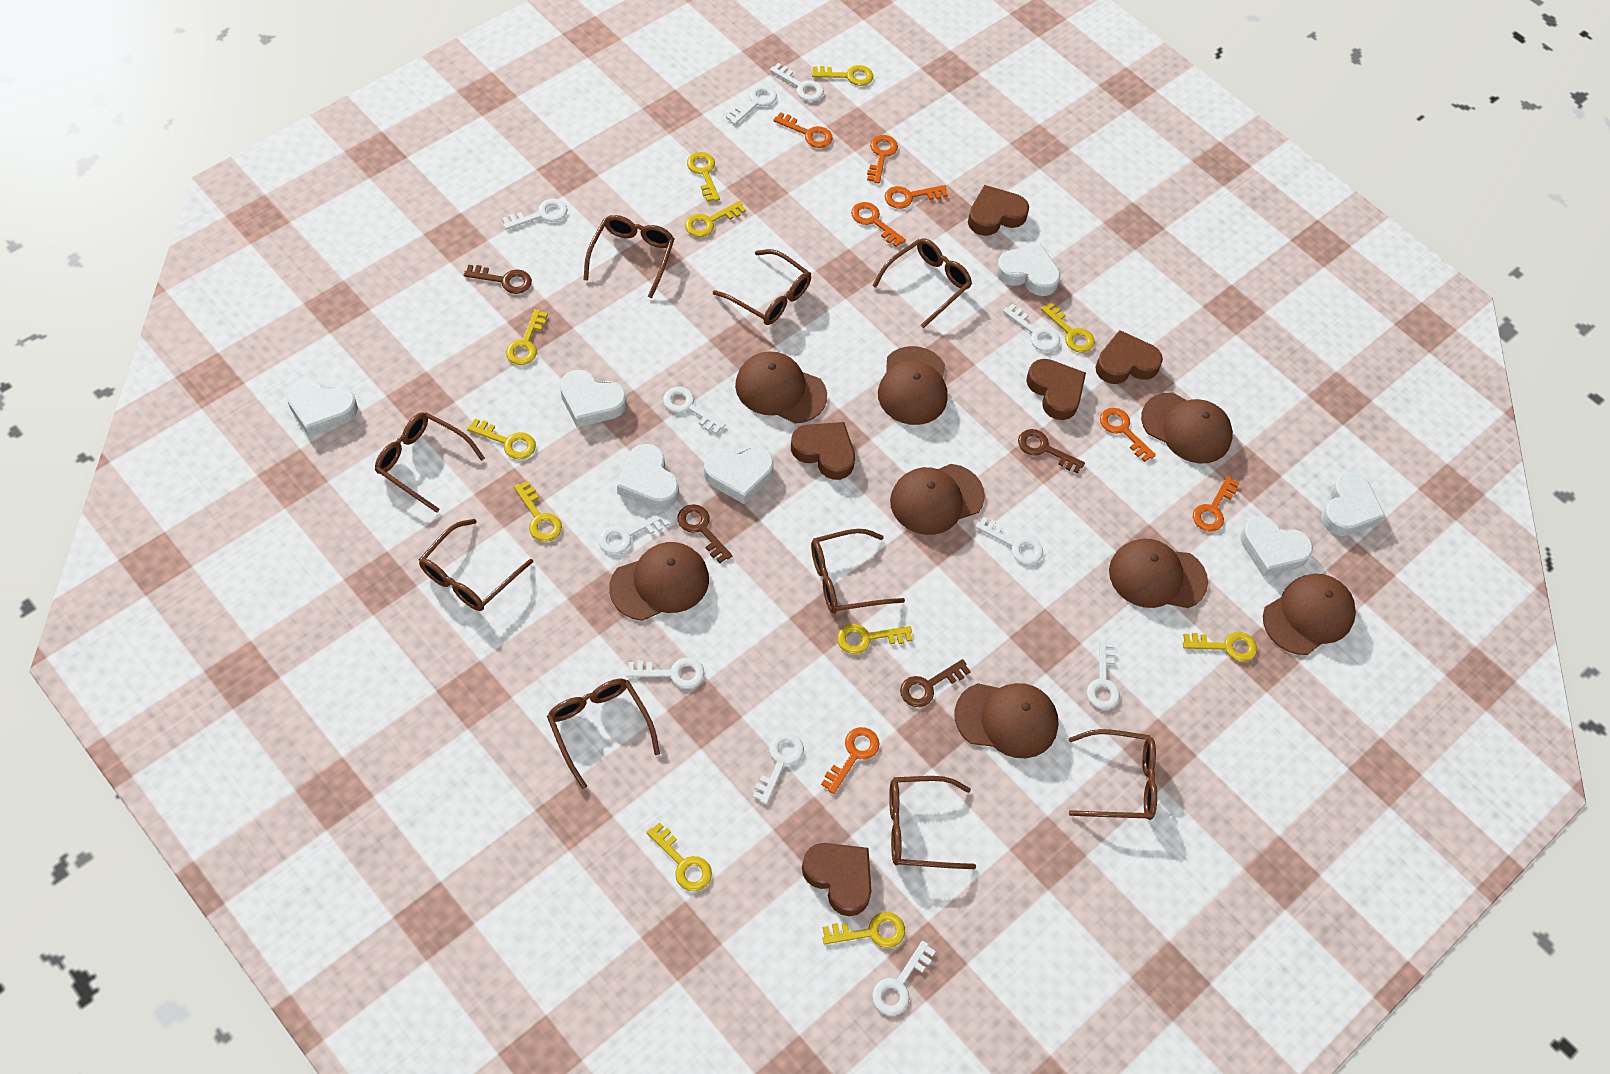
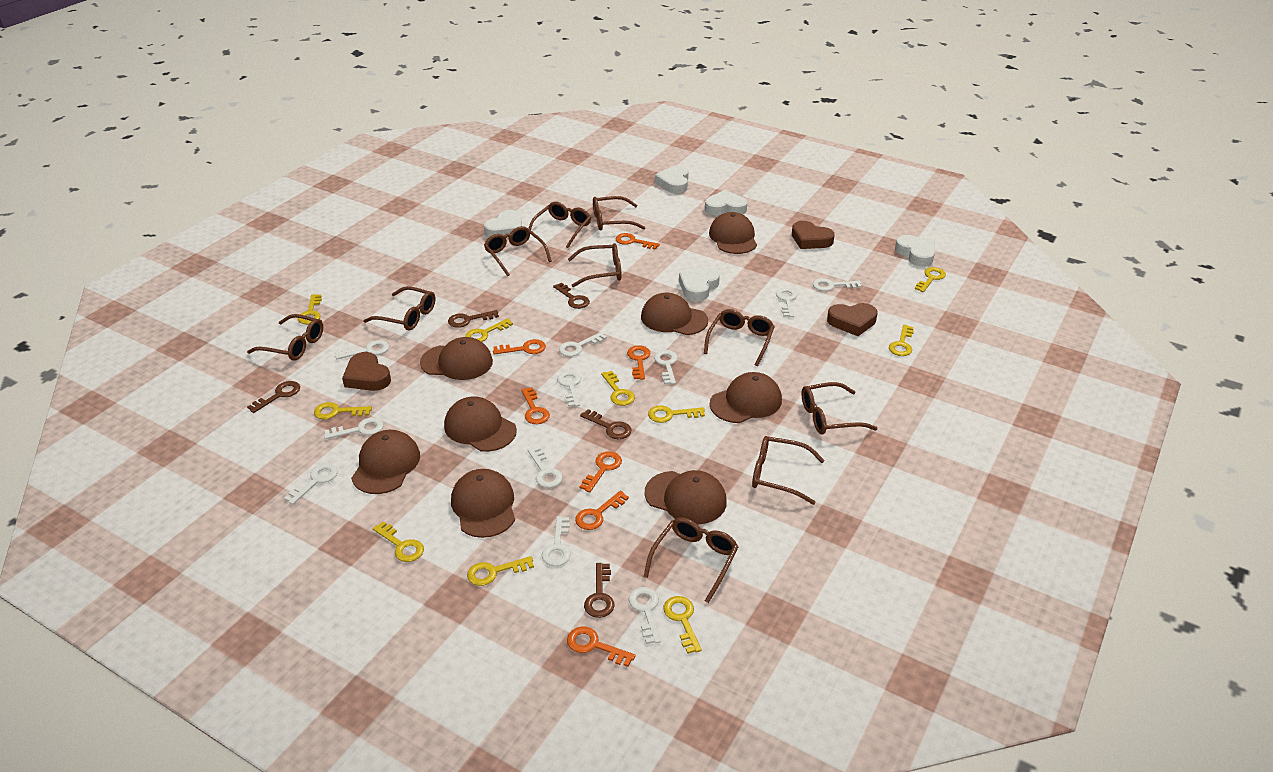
brown glasses: [375,412,485,513] [419,519,533,611] [547,679,660,789] [584,215,675,299] [713,249,811,325] [811,529,905,614] [872,238,972,328] [889,776,976,869] [1069,729,1157,820] = 9 -> [247,314,323,361] [363,286,435,331] [484,226,552,276] [528,202,591,248] [568,243,621,287] [593,196,646,230] [644,518,738,603] [704,309,775,366] [752,436,825,505] [801,382,878,434] = 10
brown heart: [791,422,855,480] [802,843,871,916] [968,185,1029,236] [1026,359,1086,420] [1096,330,1163,384] = 5 -> [342,352,391,391] [792,221,835,249] [827,303,878,336] = 3
brown key: [464,265,532,294] [677,504,732,563] [900,659,971,707] [1018,429,1085,474] = 4 -> [247,381,300,413] [448,310,499,328] [553,283,590,309] [580,409,631,439] [584,563,614,618] = 5
white heart: [286,378,358,437] [560,370,626,427] [617,444,679,510] [704,446,774,504] [996,244,1061,296] [1240,516,1313,577] [1321,473,1385,536] = 7 -> [484,210,522,238] [655,166,689,194] [679,268,720,301] [705,190,748,216] [895,235,935,267] = 5
yellow key: [467,419,536,459] [506,309,548,365] [514,481,562,542] [646,822,712,891] [685,201,746,237] [687,152,720,202] [812,65,873,86] [823,912,905,948] [837,624,912,654] [1041,302,1095,353] [1183,632,1257,662] = 11 -> [298,294,322,324] [314,402,372,419] [373,521,424,562] [465,318,513,342] [467,556,534,586] [601,371,635,406] [648,405,705,423] [664,596,702,654] [889,325,914,356] [915,267,946,292] = 10

